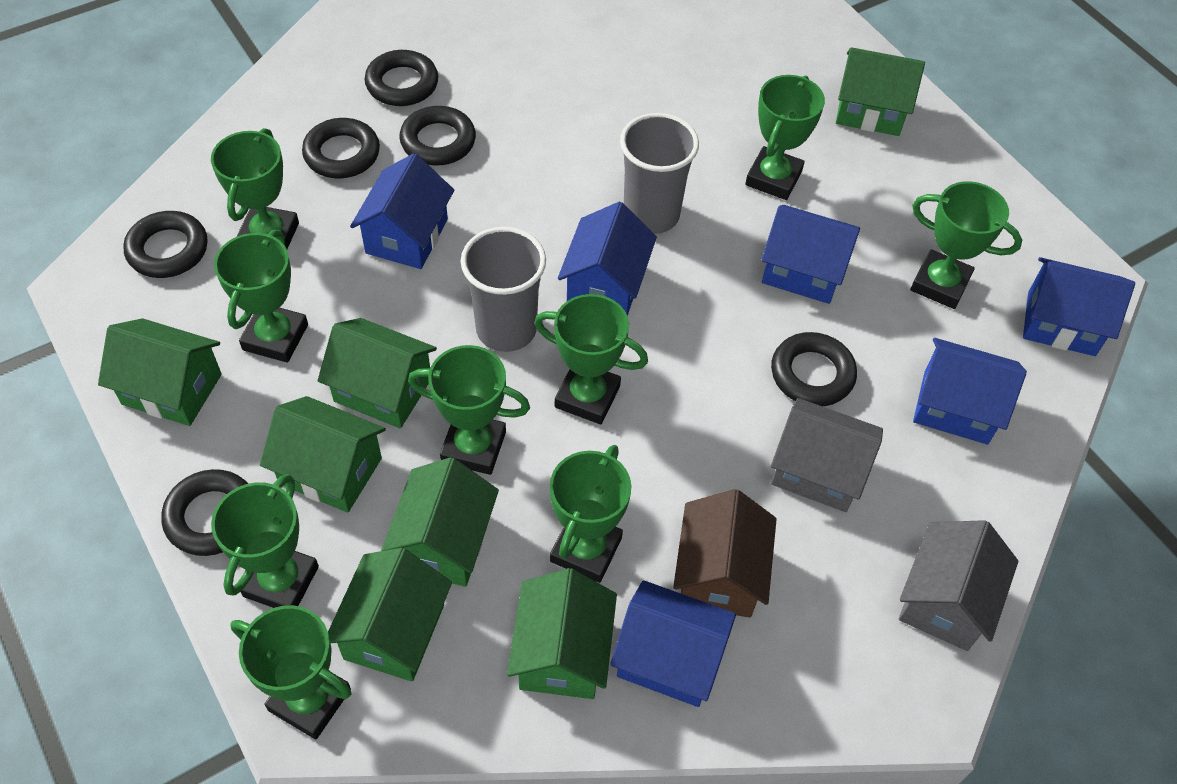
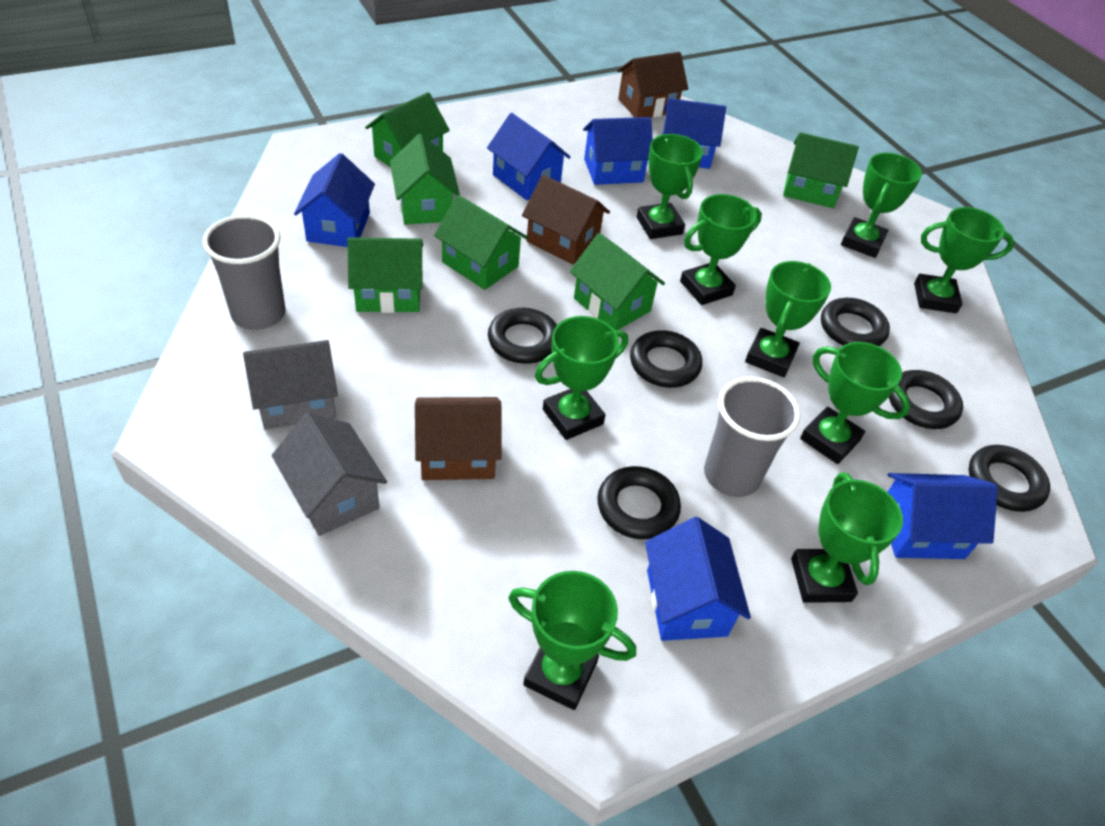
brown house: [673,489,777,618] = 1 -> [415,397,502,480] [522,175,610,265] [617,52,688,118] = 3
green house: [98,318,222,426] [260,396,386,513] [318,318,437,428] [328,548,452,682] [381,457,499,587] [507,568,617,699] [836,47,925,136] = 7 -> [347,237,423,313] [365,92,450,167] [390,134,460,225] [434,195,528,290] [570,233,665,330] [783,132,859,208] = 6

